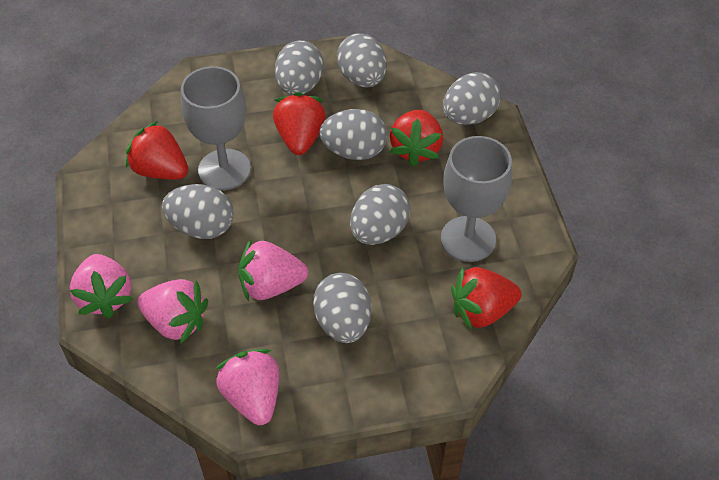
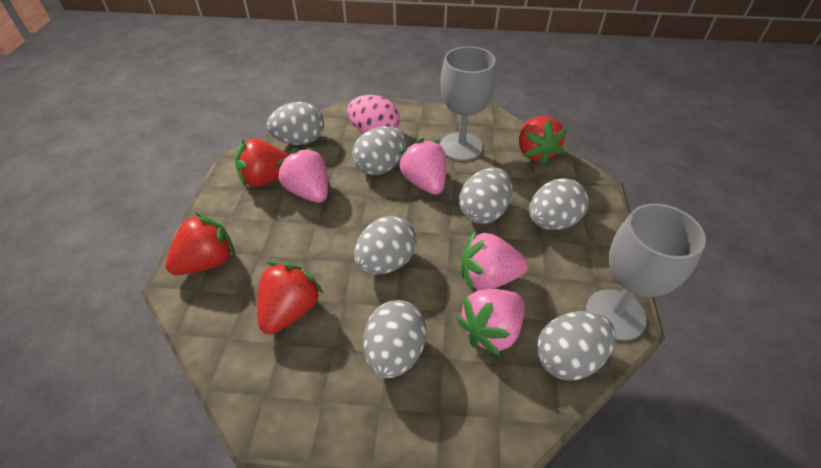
pink egg: none = 0 -> [347,95,400,134] = 1

